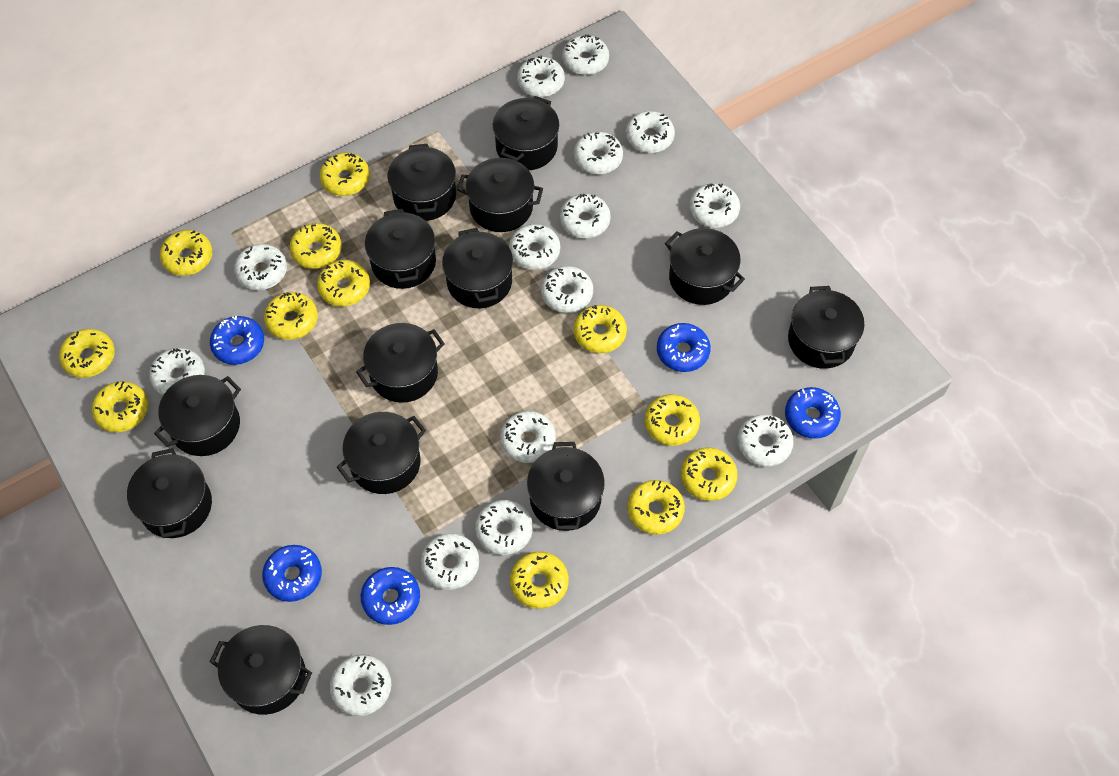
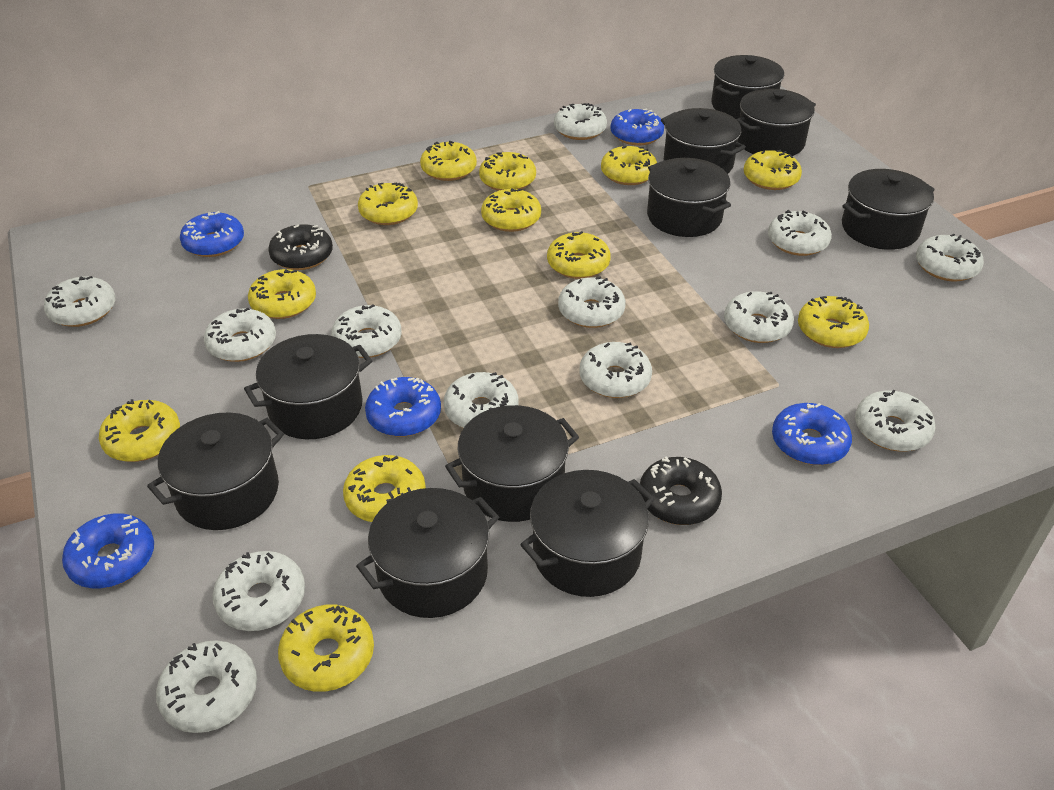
black donut: none = 0 -> [268,224,333,270] [639,456,722,525] = 2
black pot: [127,448,212,538] [154,375,241,456] [210,625,312,715] [337,412,426,494] [356,323,445,403] [365,209,436,289] [388,144,456,221] [442,228,513,308] [457,158,543,232] [493,96,559,170] [527,442,605,531] [665,228,745,305] [788,286,865,369] = 13 -> [147,412,284,530] [244,334,372,439] [356,488,499,618] [445,405,579,522] [520,470,655,597] [647,158,731,237] [661,108,746,174] [711,55,784,119] [736,89,816,156] [842,169,935,250] = 10
white donut: [149,348,205,395] [234,244,287,290] [330,655,391,716] [421,533,479,590] [475,500,533,555] [500,411,556,463] [509,224,560,270] [517,55,565,97] [541,266,593,313] [560,194,611,238] [562,34,609,75] [574,132,623,174] [626,111,675,153] [689,183,740,228] [737,414,794,467] = 15 -> [44,276,116,327] [156,640,257,733] [204,308,276,362] [213,551,305,631] [331,304,402,358] [444,372,519,428] [554,103,607,140] [558,276,626,328] [580,342,652,398] [724,291,794,343] [768,210,832,256] [855,389,936,451] [916,233,984,282] = 13

